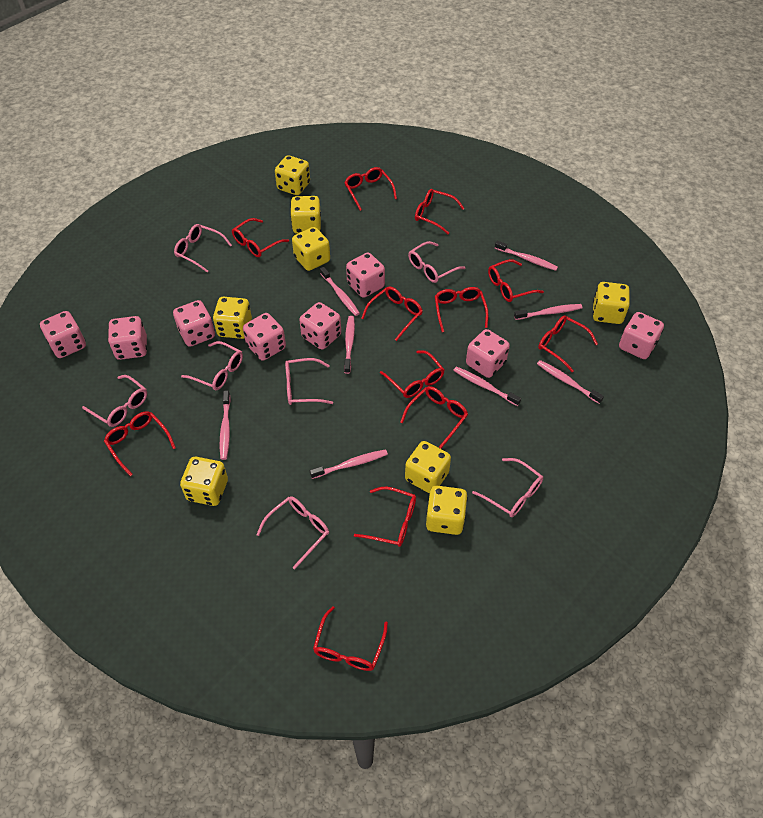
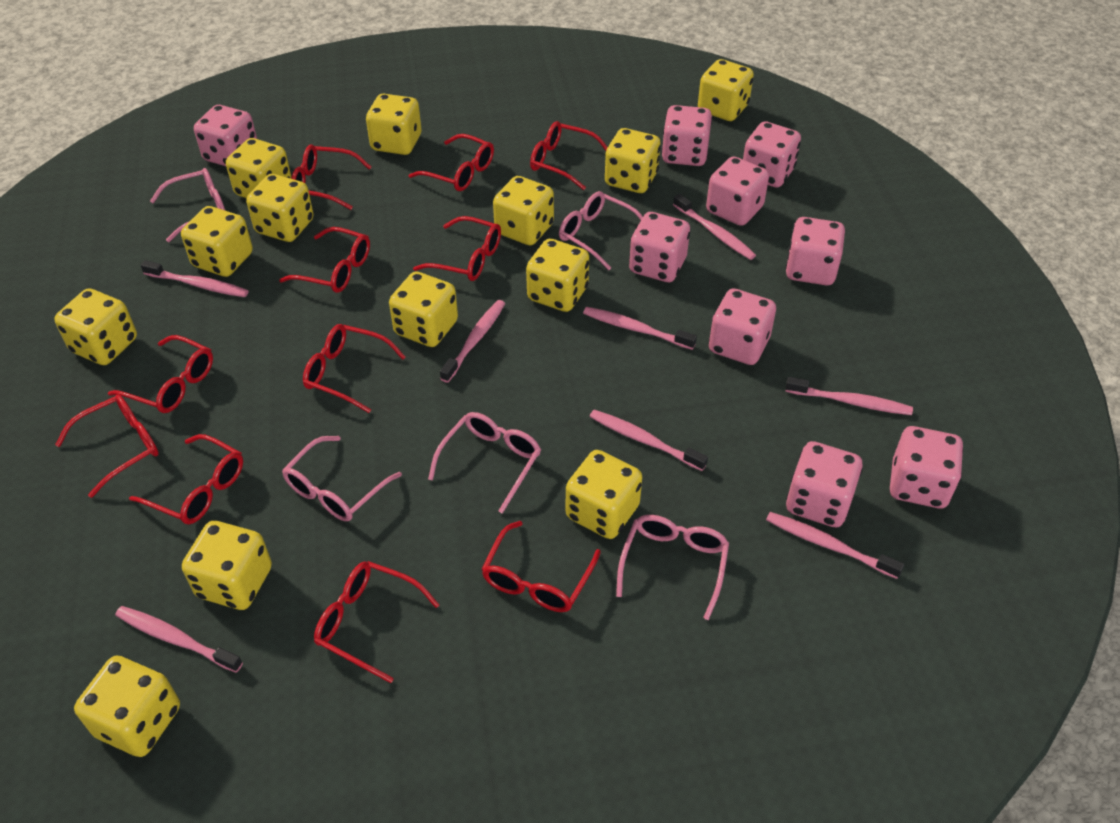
pink dice: [40,311,86,358] [108,316,147,360] [173,300,215,347] [243,313,286,361] [299,302,341,350] [346,253,385,298] [466,329,510,378] [619,312,664,359] = 8 -> [194,105,257,166] [629,212,690,282] [661,105,712,166] [706,157,769,226] [709,288,776,365] [743,121,801,188] [785,217,845,285] [786,441,863,527] [890,426,963,508] = 9
pink glasses: [82,375,147,427] [174,224,232,272] [181,341,243,390] [256,496,329,569] [285,358,333,405] [408,241,465,283] [472,458,543,517] = 7 -> [150,168,225,242] [282,436,402,521] [428,412,541,514] [559,191,643,270] [616,515,729,620] = 5
red glasses: [104,411,176,476] [232,218,289,257] [313,606,388,671] [344,167,397,211] [354,487,416,547] [361,287,423,341] [380,351,445,398] [400,386,468,449] [415,189,465,234] [435,287,488,332] [488,259,544,302] [538,316,598,373] = 12 -> [55,395,159,498] [108,335,213,413] [129,434,243,524] [279,227,370,293] [291,145,371,210] [303,324,406,413] [314,561,439,683] [408,134,494,191] [413,216,501,281] [481,521,601,612] [530,121,608,190] = 11
yellow dice: [180,457,228,506] [213,297,252,339] [275,155,310,195] [290,196,321,234] [292,227,330,271] [405,441,451,493] [426,486,468,535] [593,282,630,324] = 8 -> [54,288,137,365] [74,655,180,757] [181,206,253,277] [182,521,272,610] [226,138,291,198] [246,174,314,242] [366,94,421,155] [389,271,458,347] [493,176,554,245] [526,239,589,312] [566,450,642,539] [605,128,661,193] [698,59,754,121] = 13

